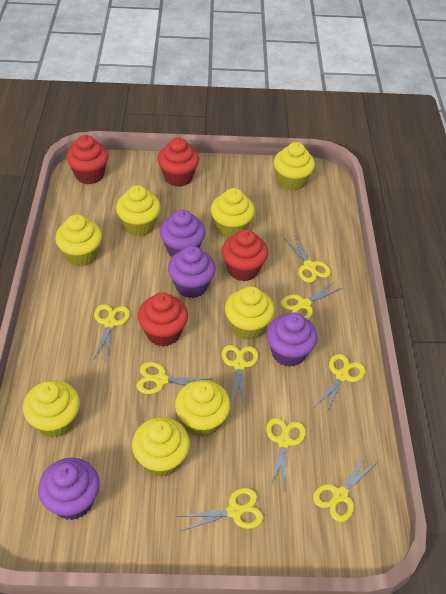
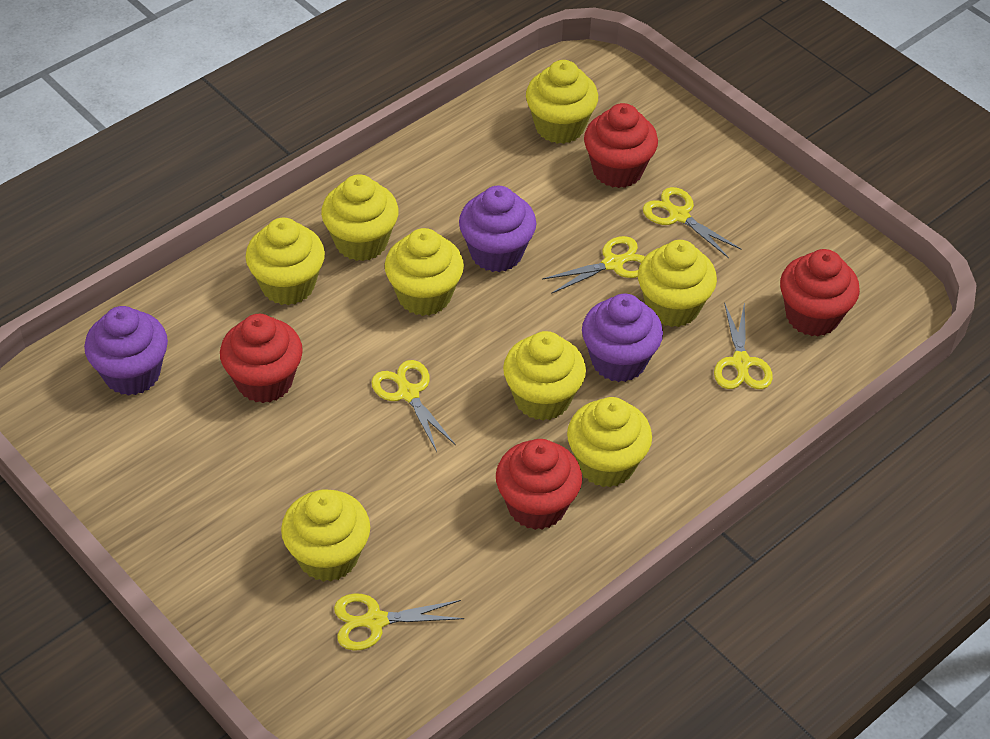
purple cupcake: [38,458,100,520] [160,210,205,257] [168,246,216,298] [266,313,318,367] = 4 -> [84,306,168,396] [459,186,536,272] [582,294,663,382] = 3
yellow scissors: [93,304,130,363] [137,362,211,394] [177,488,263,531] [222,345,258,407] [266,418,306,489] [281,281,342,319] [284,235,331,283] [313,454,377,522] [315,354,365,413] = 9 -> [334,593,464,651] [371,360,456,452] [542,236,645,294] [643,187,741,258] [714,302,773,389] = 5

